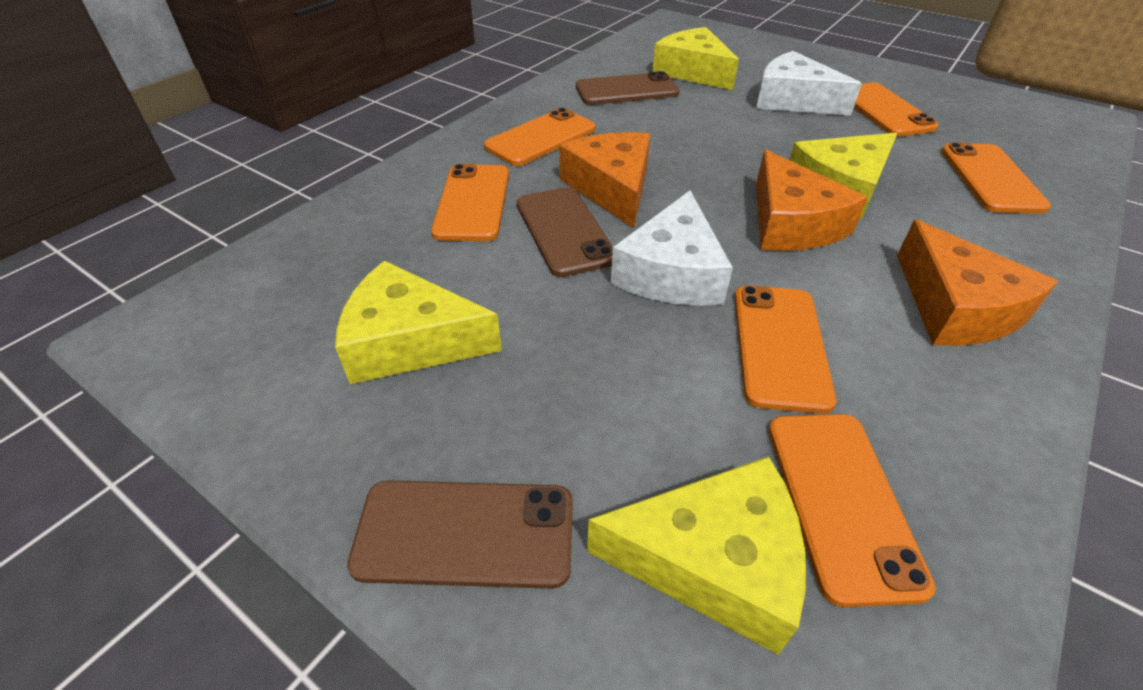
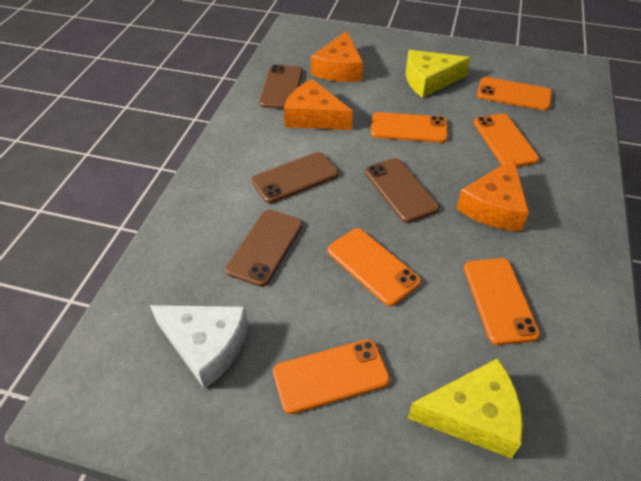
brown phone: [347,480,573,589] [517,187,613,277] [576,71,680,105] = 3 -> [226,210,303,287] [251,152,339,203] [259,65,303,109] [365,158,439,223] = 4
white cheese: [611,190,733,306] [756,51,862,116] = 2 -> [150,305,248,389] = 1
yellow cheese: [335,260,502,384] [587,456,806,655] [652,27,739,90] [790,133,897,220] = 4 -> [406,50,471,98] [408,358,523,459] = 2

